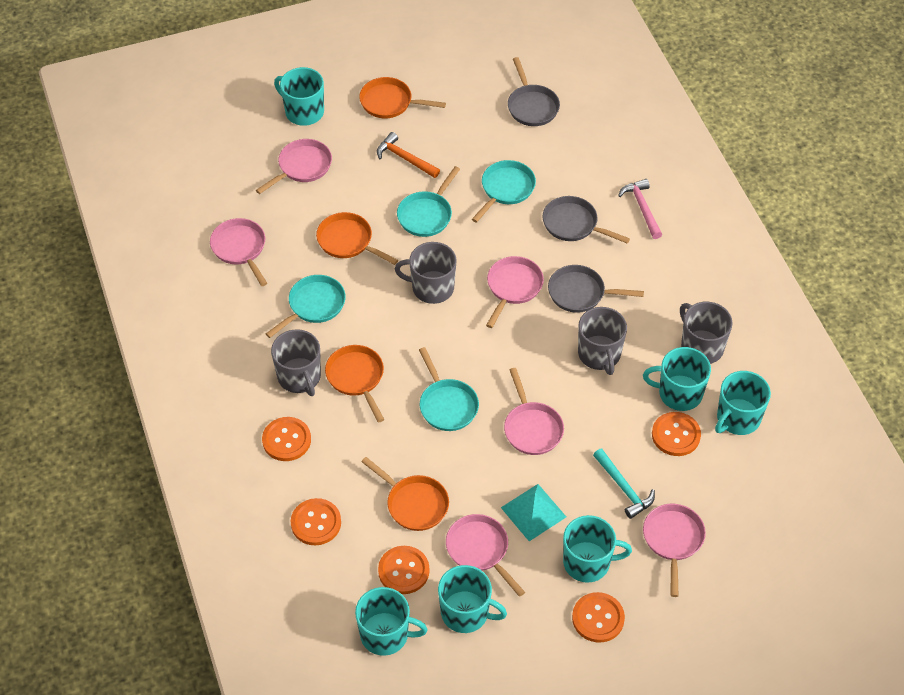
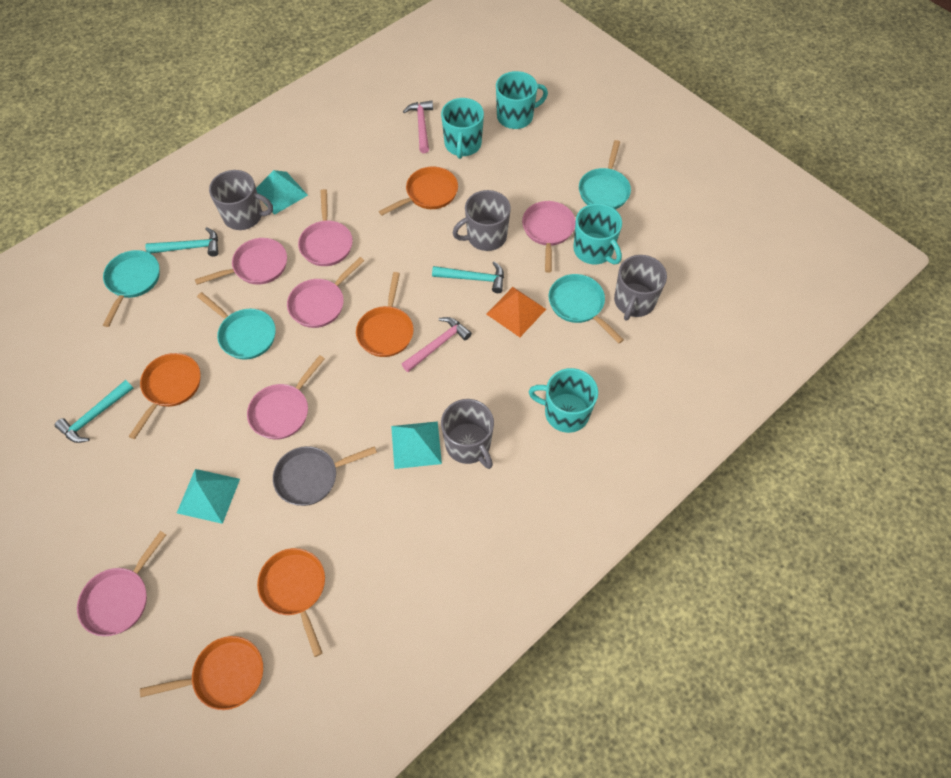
grey pan: [508,57,560,126] [543,196,630,243] [548,265,644,313] = 3 -> [273,446,377,506] = 1
orange button: [262,417,311,461] [291,498,341,545] [378,546,429,594] [572,592,625,643] [652,412,701,456] = 5 -> none = 0
orange hammer: [377,132,440,178] = 1 -> none = 0
orange pan: [316,212,398,265] [325,345,384,422] [359,77,446,118] [361,457,449,531] = 4 -> [128,353,201,439] [140,636,263,710] [257,548,325,657] [356,272,414,357] [379,167,458,215] = 5
orange pyramid: none = 0 -> [486,287,546,337] = 1
pink hammer: [618,179,662,239] = 1 -> [402,317,472,372] [403,101,433,153] = 2
turquoise hammer: [593,449,655,519] = 1 -> [55,380,134,443] [145,227,218,257] [432,262,504,293] = 3
turquoise mug: [274,67,324,126] [355,587,428,656] [438,565,507,633] [563,515,632,583] [643,347,711,411] [715,371,771,435] = 6 -> [441,98,484,159] [496,71,548,129] [529,368,598,433] [573,203,622,265] = 4
turquoise pyramid: [501,484,566,541] = 1 -> [177,469,240,524] [256,170,308,215] [391,421,442,469] = 3

